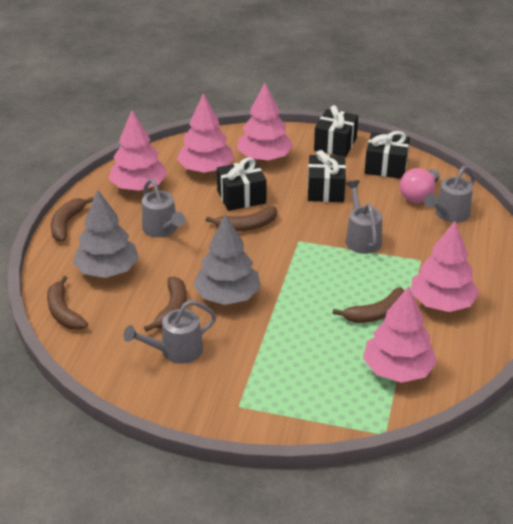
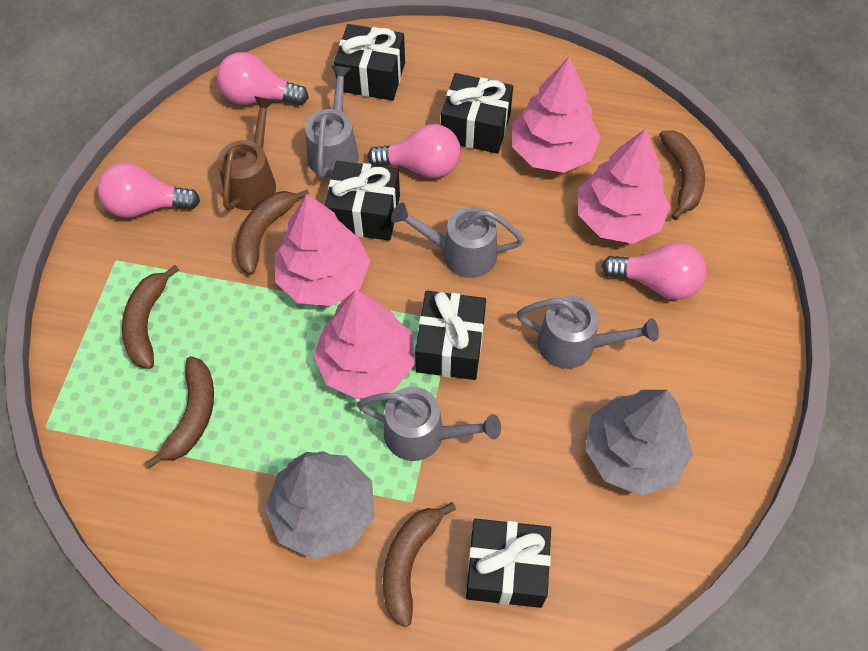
black gift: [217,158,267,211] [308,150,346,202] [314,105,358,157] [364,131,410,179] = 4 -> [325,161,400,241] [334,24,405,101] [415,291,486,380] [441,73,513,154] [466,519,551,608] = 5
brown watering can: none = 0 -> [217,96,276,211] = 1
pink light bulb: [400,168,440,203] = 1 -> [98,163,200,218] [217,52,309,105] [367,124,461,178] [602,242,707,300] = 4
pink tree: [109,110,167,191] [177,93,234,173] [237,83,293,161] [363,286,437,383] [411,221,479,312] = 5 -> [275,194,370,306] [314,289,414,399] [512,56,601,173] [578,128,670,244] = 4

